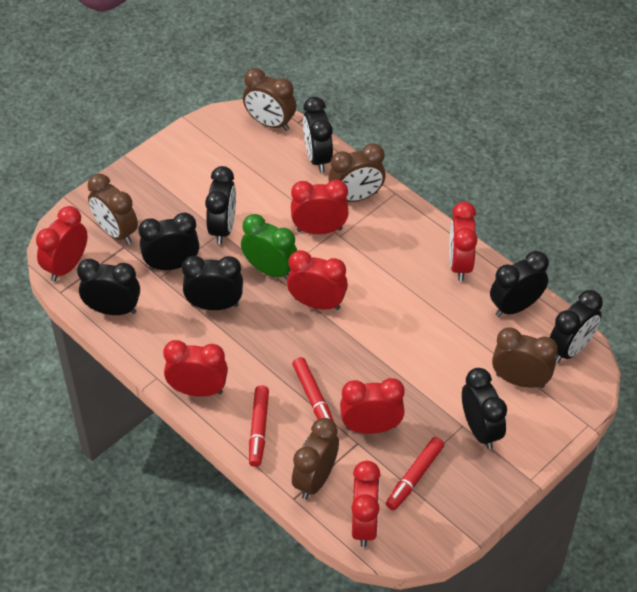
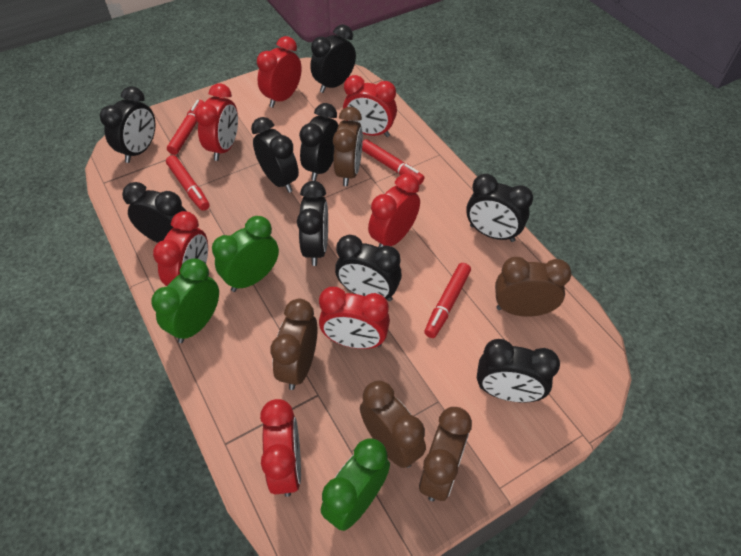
black clock: [77,259,140,315] [139,213,199,270] [182,256,243,310] [205,166,236,244] [303,97,333,172] [462,368,507,450] [490,251,549,317] [550,290,603,363] = 8 -> [100,86,156,163] [122,182,186,243] [251,117,299,193] [297,181,328,266] [299,103,339,181] [310,24,356,93] [335,235,402,301] [466,174,533,242] [477,339,560,402] = 9
green clock: [241,214,297,280] = 1 -> [151,258,219,343] [212,216,279,292] [321,438,390,531] = 3
red marker: [249,385,269,467] [292,357,334,422] [386,437,444,510] = 3 -> [166,155,210,211] [167,100,205,155] [362,139,425,185] [424,263,471,338] = 4

